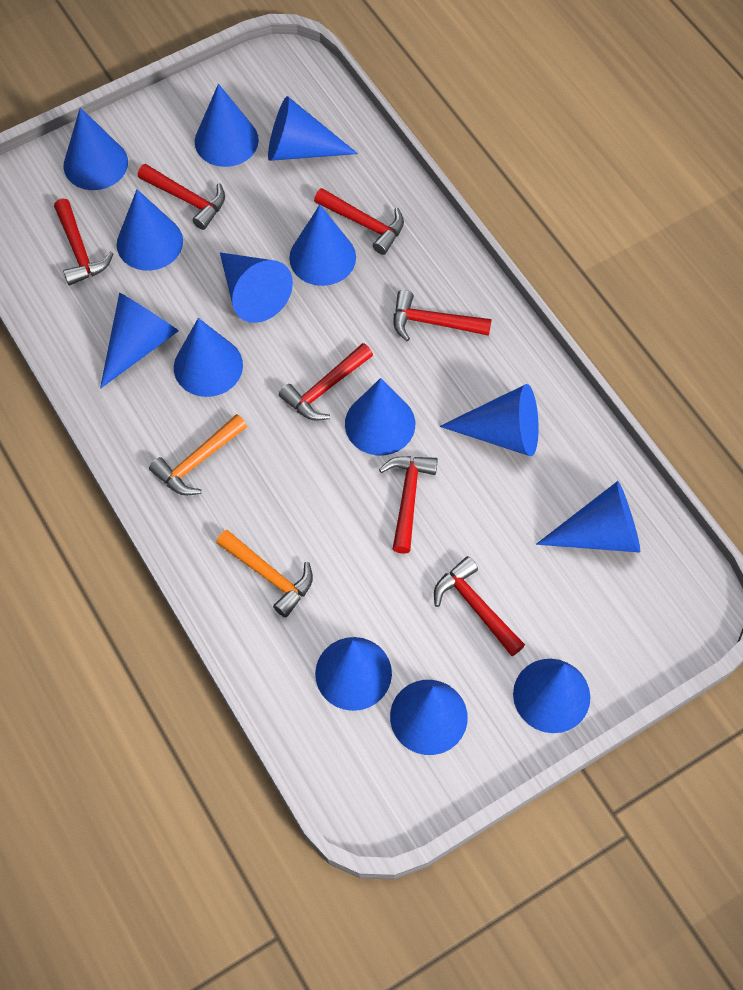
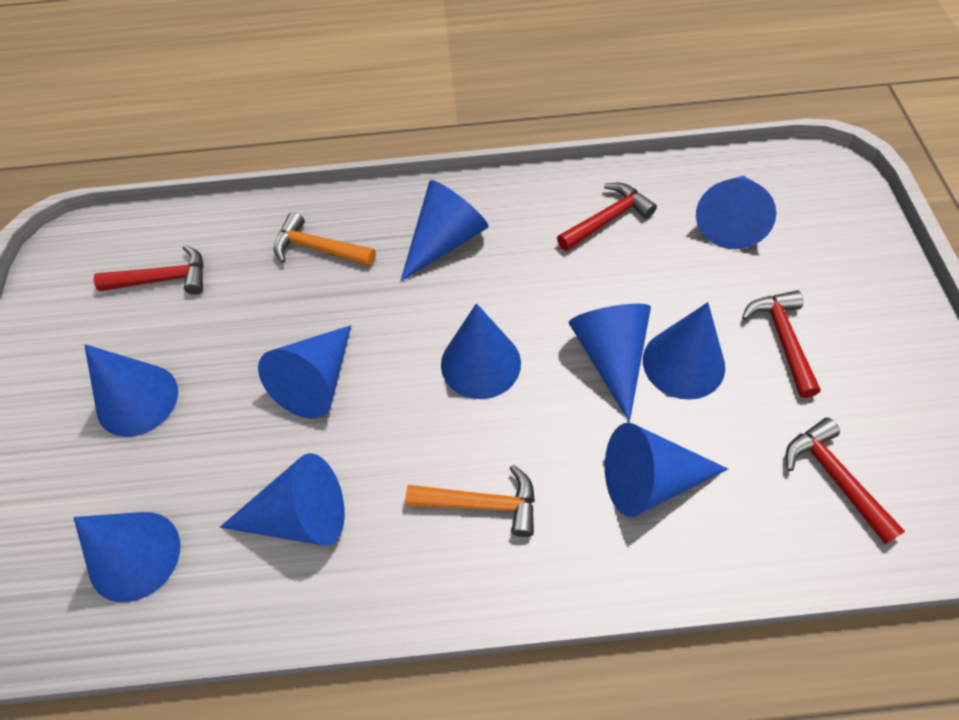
blue cone: [64,108,128,190] [100,292,179,389] [117,189,183,271] [174,318,243,397] [195,84,259,167] [220,252,293,323] [268,96,358,161] [289,205,356,286] [315,637,392,711] [345,378,415,456] [390,680,468,755] [440,384,539,456] [513,659,590,733] [536,481,640,552] = 14 -> [73,512,180,602] [84,344,178,437] [220,453,345,546] [258,325,351,418] [400,180,489,281] [441,303,521,399] [568,304,651,422] [605,423,728,517] [643,302,725,400] [696,176,776,249] = 10
red hammer: [54,199,114,286] [138,164,225,230] [279,343,373,421] [314,188,404,255] [379,456,438,554] [394,290,492,341] [434,556,525,656] = 7 -> [93,245,204,295] [557,183,657,251] [742,290,821,398] [786,418,905,544] = 4

